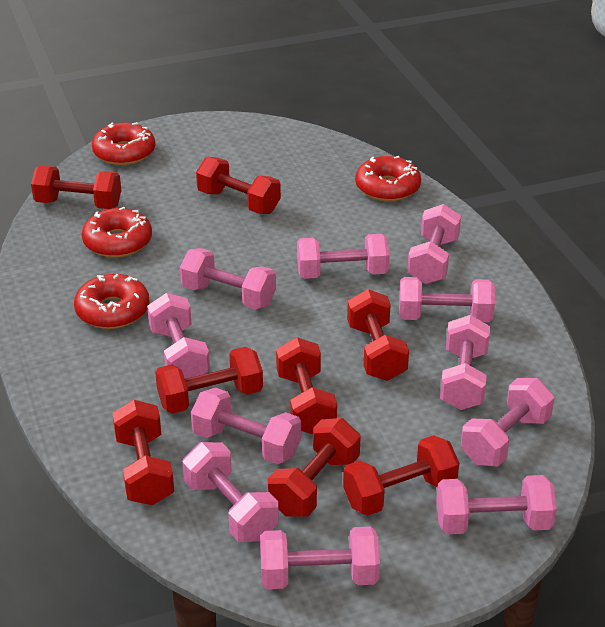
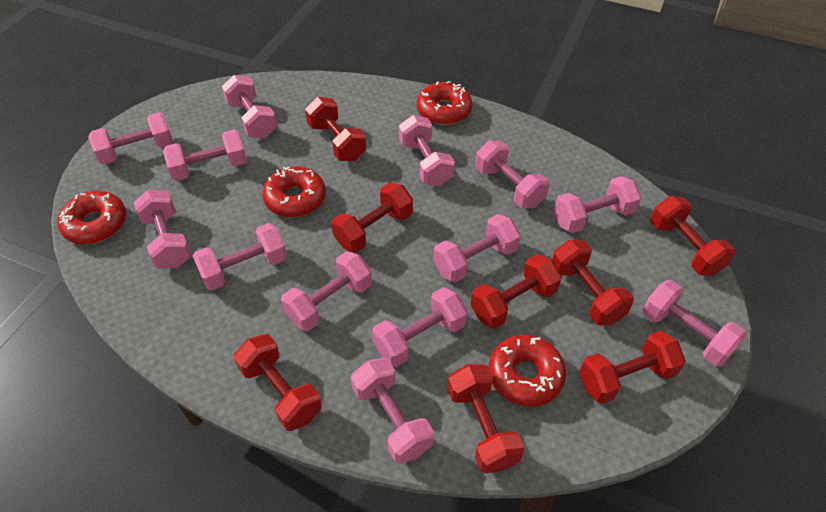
pink dumbbell: [147,293,210,379] [180,248,276,309] [182,442,279,542] [191,388,301,464] [260,526,380,589] [297,234,390,279] [399,277,495,322] [407,204,461,284] [436,475,557,535] [440,315,490,410] [461,378,555,467] = 11 -> [88,112,173,165] [133,190,192,269] [163,130,247,181] [193,223,287,291] [222,75,277,138] [281,251,372,331] [351,358,434,464] [372,287,467,367] [399,115,455,186] [433,214,521,283] [475,140,550,209] [554,176,641,233] [642,280,747,367] = 13

